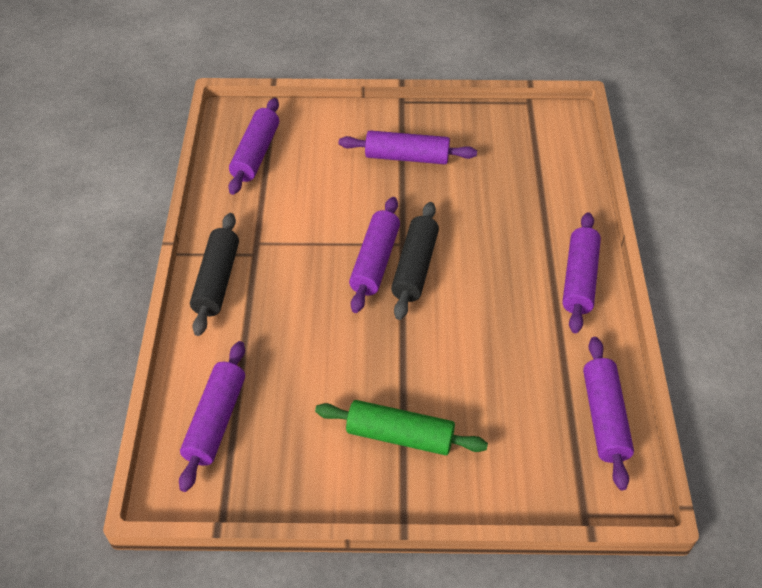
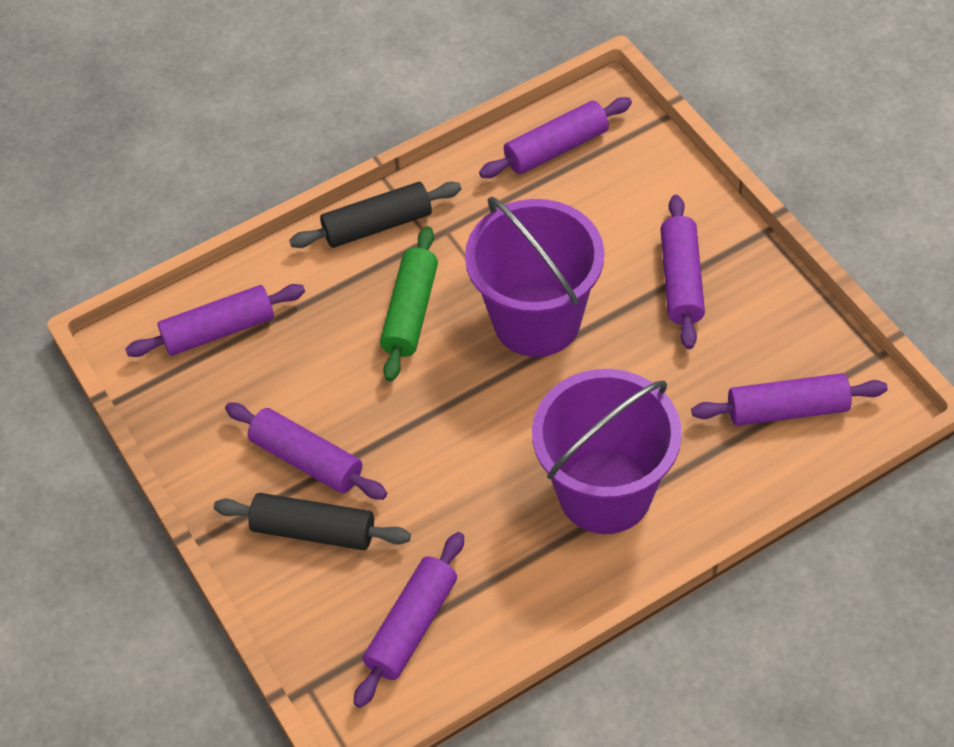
purple bucket: none = 0 -> [465,197,604,357] [532,369,682,534] = 2

